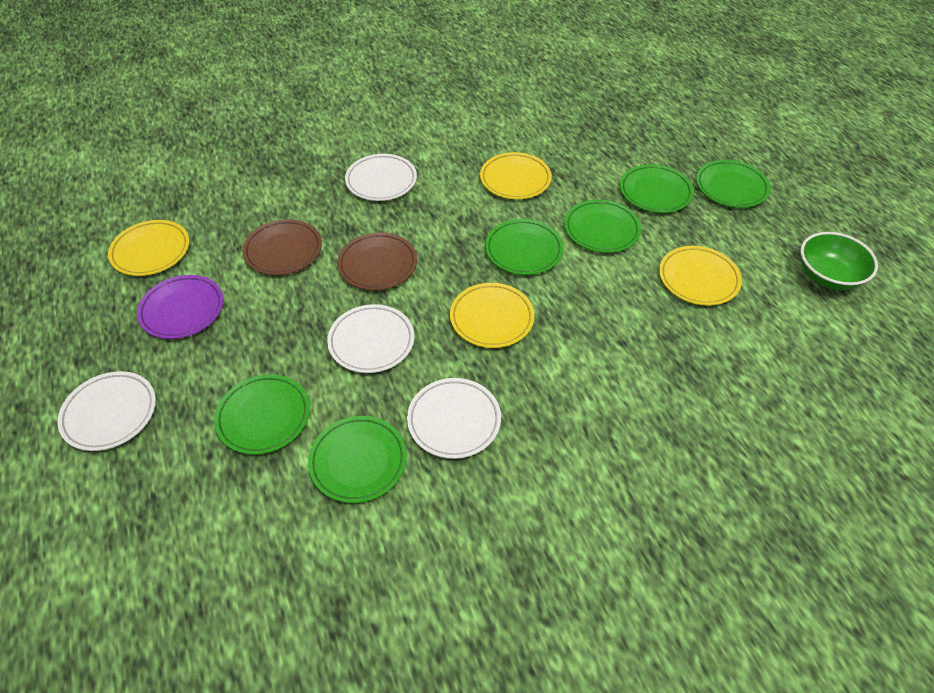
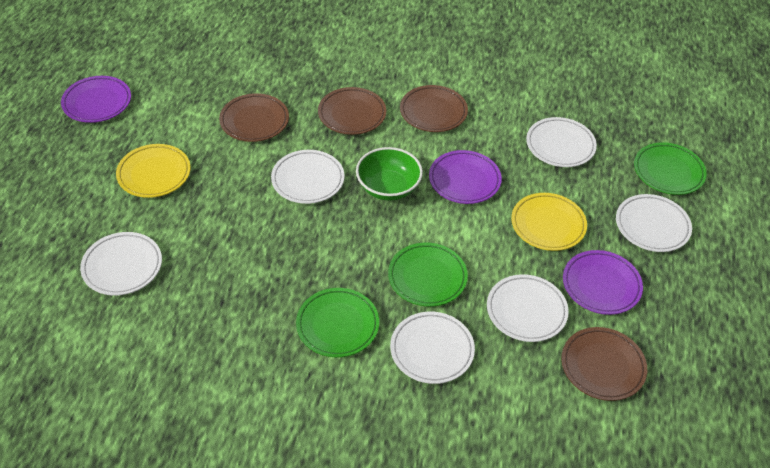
brown plate: [242,219,322,275] [337,232,417,290] = 2 -> [219,93,289,142] [318,87,386,135] [400,85,468,132] [561,327,647,401] = 4
green plate: [214,374,310,455] [308,416,407,503] [485,219,564,275] [564,200,641,253] [620,164,694,213] [696,160,770,208] = 6 -> [296,288,379,357] [388,243,468,307] [634,142,707,195] = 3
purple plate: [137,275,224,339] = 1 -> [61,76,131,123] [429,150,502,204] [563,250,643,315] = 3
white plate: [57,371,156,451] [327,304,414,373] [345,154,417,201] [407,378,501,459] = 4 -> [80,232,162,295] [271,150,344,204] [390,312,475,384] [487,274,569,342] [526,117,597,167] [616,194,692,252] = 6
yellow plate: [108,220,189,276] [450,283,534,348] [480,152,552,199] [659,246,742,306] = 4 -> [116,144,191,198] [511,193,587,251] = 2

